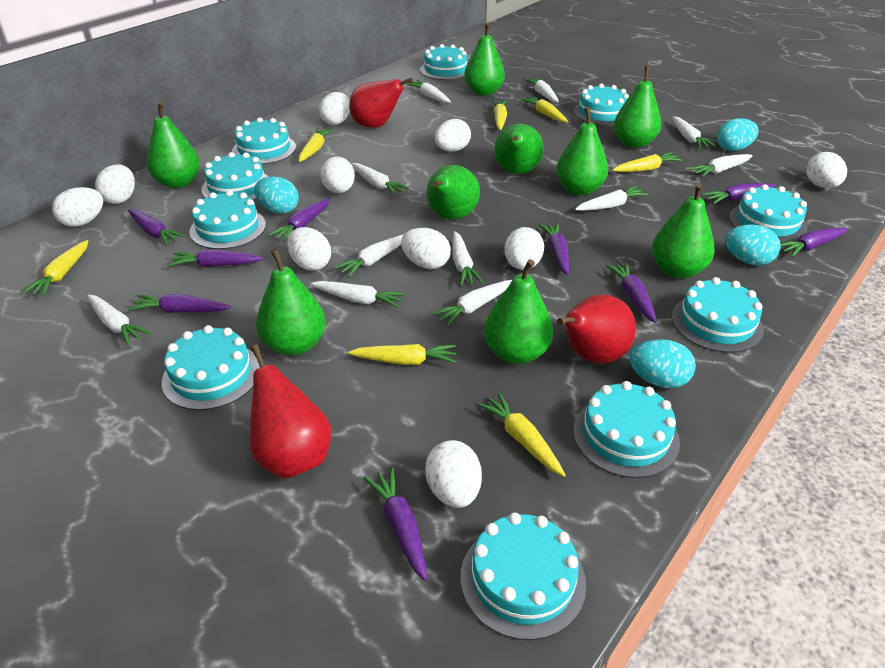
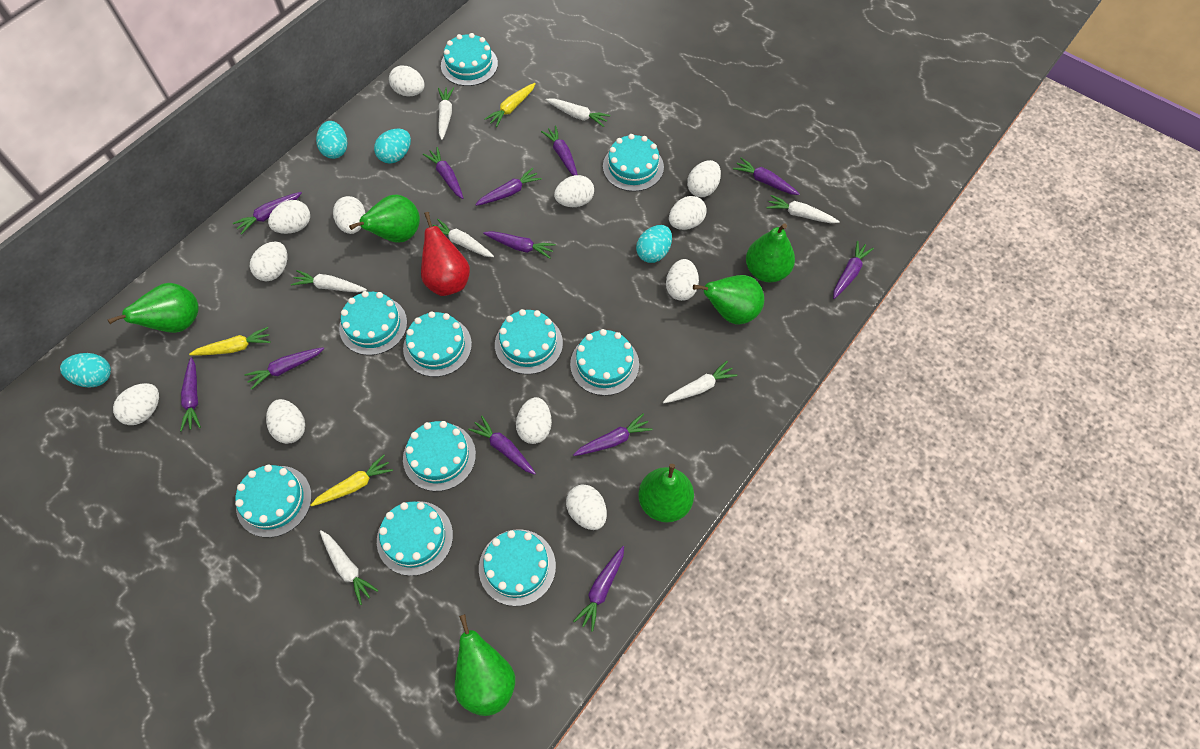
green pear: [147,102,200,188] [256,249,326,356] [426,165,480,220] [464,22,505,96] [484,259,553,364] [494,124,544,174] [556,107,608,195] [614,66,661,148] [652,183,715,278] = 9 -> [108,283,199,333] [349,194,420,243] [455,614,515,716] [639,464,694,522] [693,275,764,324] [746,223,795,282] = 6
purple carrot: [128,209,185,246] [128,294,231,313] [168,250,264,267] [268,198,330,242] [364,467,428,582] [538,223,569,275] [605,262,657,323] [702,183,776,204] [780,227,848,257] = 9 -> [180,357,201,431] [233,192,302,235] [245,347,324,390] [423,147,463,199] [468,416,536,475] [475,168,542,206] [483,231,556,258] [541,126,578,176] [573,413,652,456] [573,546,624,632] [733,158,800,195] [833,241,874,299] = 12
red pear: [250,344,331,479] [349,78,413,128] [557,294,636,364] = 3 -> [421,212,470,296] = 1
white carrot: [87,295,151,346] [311,281,406,308] [334,235,403,277] [351,163,409,196] [406,80,451,103] [432,280,512,326] [452,231,483,286] [523,77,559,103] [575,186,649,211] [672,116,716,149] [689,154,753,177] = 11 -> [291,270,367,292] [320,531,379,605] [433,219,494,257] [438,87,454,140] [546,98,610,127] [663,361,737,404] [766,195,840,223] = 7
white egg: [52,187,103,227] [95,164,135,204] [287,227,331,271] [319,92,350,125] [320,157,355,193] [401,228,451,269] [425,440,482,508] [435,119,471,152] [504,227,544,270] [806,152,847,188] = 10 -> [113,383,159,425] [250,241,287,281] [266,399,305,444] [268,200,310,234] [333,196,365,234] [389,65,425,96] [516,397,552,444] [554,175,594,207] [566,485,607,530] [666,259,699,301] [669,196,706,230] [687,160,721,197] = 12
yellow carrot: [22,240,88,296] [299,128,333,162] [348,344,456,365] [477,392,566,477] [491,100,507,130] [521,96,568,122] [612,152,682,172] = 7 -> [189,327,271,356] [310,455,393,506] [484,83,536,127] = 3

